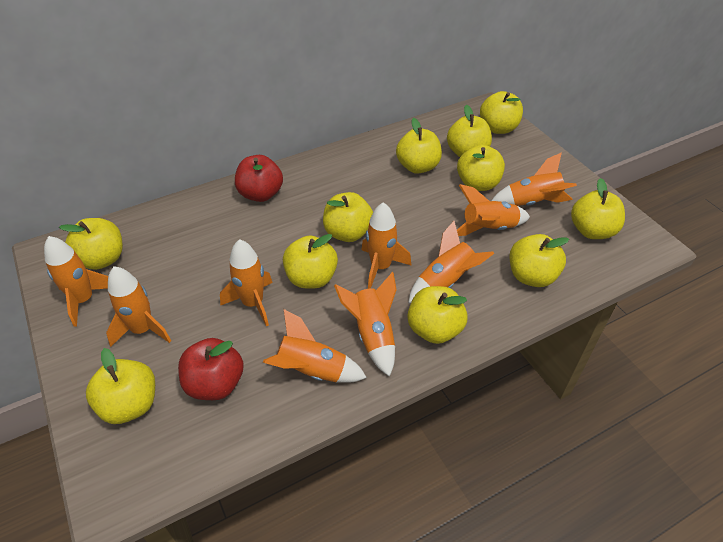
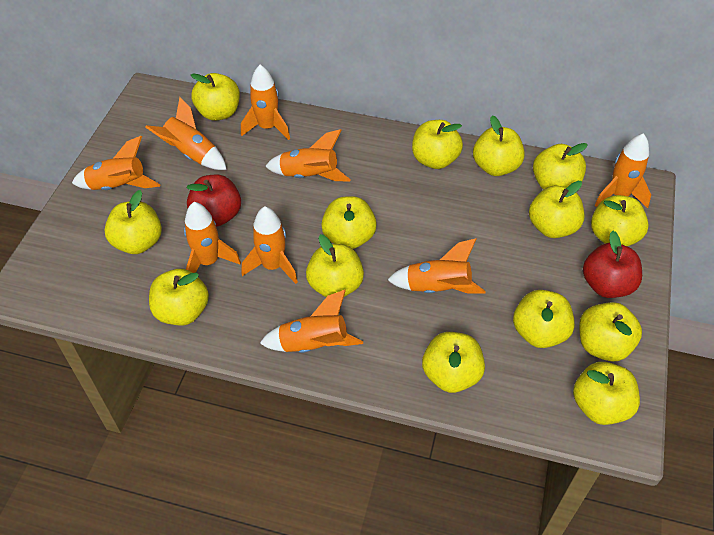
yellow apple: [59,218,123,270] [86,348,155,424] [283,234,338,289] [323,192,373,242] [396,118,442,174] [407,286,468,344] [447,105,492,157] [457,145,505,191] [480,91,523,134] [510,234,569,287] [571,178,625,239] = 11 -> [104,190,162,254] [149,269,209,326] [191,73,240,121] [306,234,364,297] [321,196,377,249] [412,120,463,169] [422,332,485,393] [473,115,525,176] [513,290,575,348] [529,181,584,238] [533,143,588,190] [573,362,640,425] [579,302,642,361] [591,195,649,246] = 14

